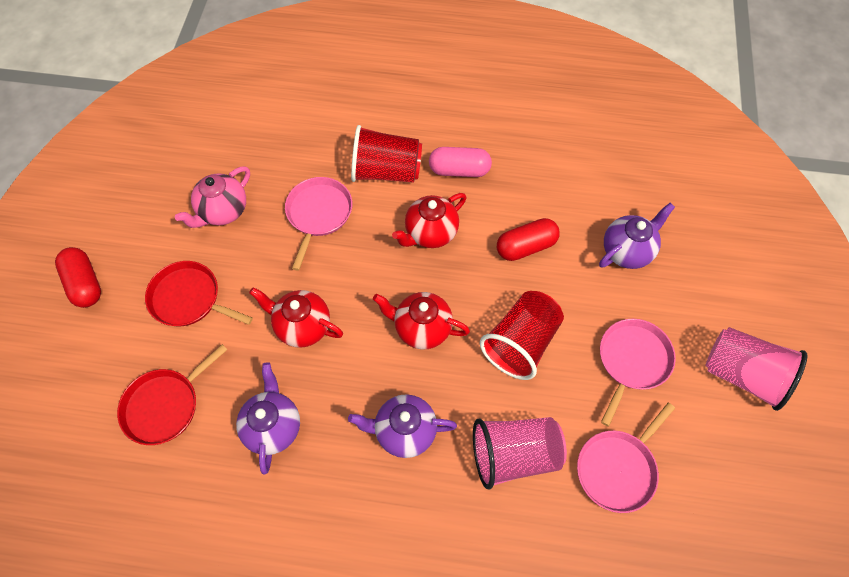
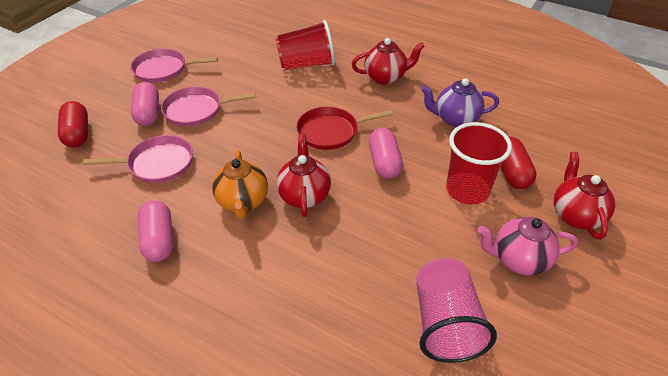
orange teapot: none = 0 -> [212,150,268,219] = 1
pink capsule: [429,147,492,177] = 1 -> [131,82,159,126] [138,200,174,262] [369,128,403,179] = 3
pink cup: [473,417,567,490] [705,327,807,411] = 2 -> [416,258,497,363] = 1
purple teapot: [236,362,300,474] [348,394,457,458] [599,203,675,269] = 3 -> [421,78,499,127] = 1
red pan: [117,344,227,445] [145,261,253,326] = 2 -> [297,107,393,150] = 1

